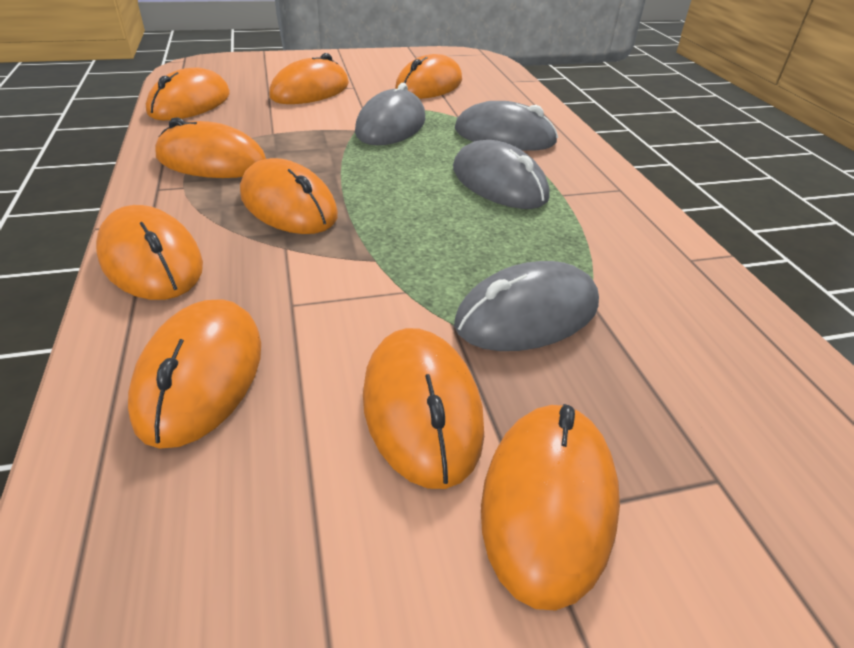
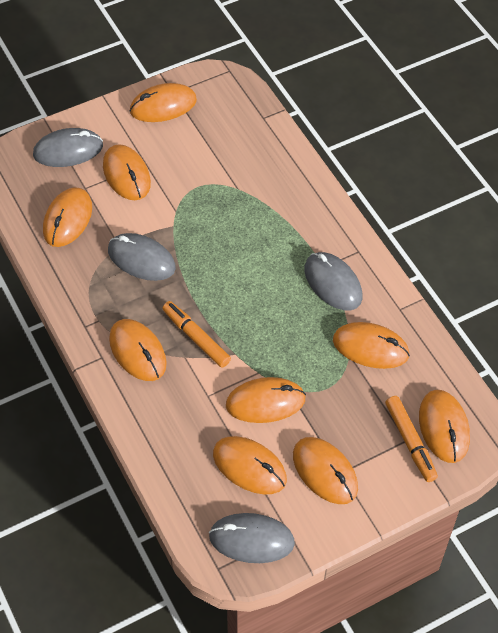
orange marker: none = 0 -> [162,301,231,368] [385,396,438,482] = 2

